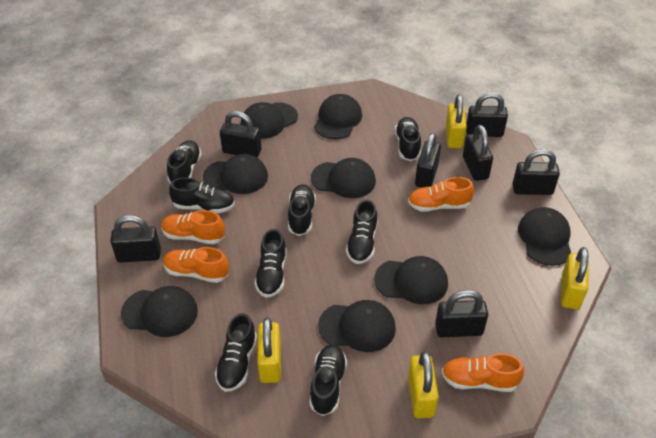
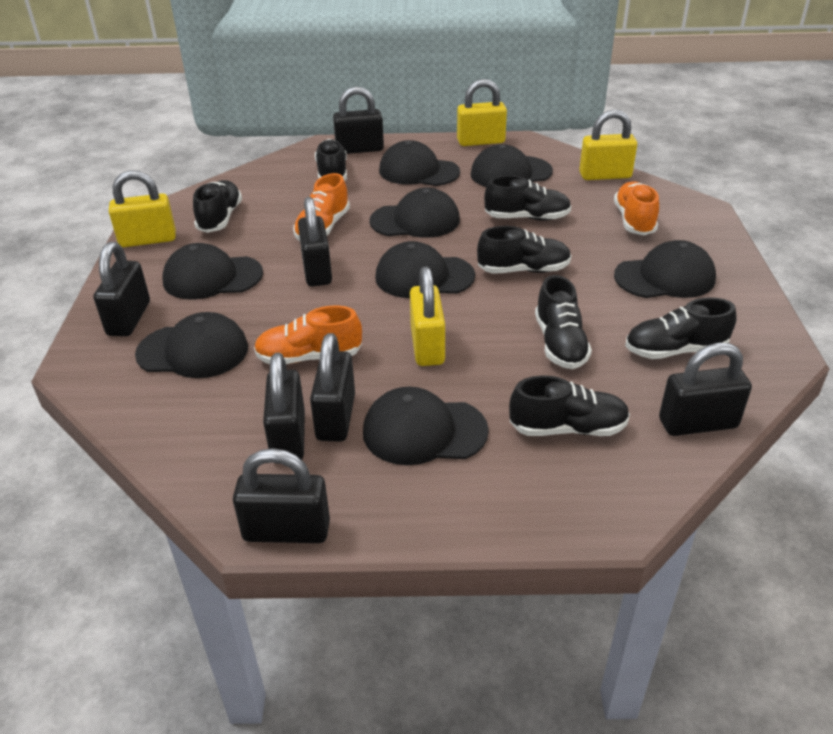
black shoe: [167,140,202,183] [169,177,235,213] [215,313,257,392] [255,229,287,298] [288,184,316,236] [309,344,347,416] [346,200,378,264] [395,117,421,161] = 8 -> [193,180,242,233] [315,139,347,181] [477,226,571,274] [484,176,571,221] [509,375,630,436] [535,275,592,369] [625,297,737,359] = 7
orange shoe: [161,210,225,244] [163,247,229,283] [408,177,474,212] [442,353,524,392] = 4 -> [254,306,362,364] [293,173,350,241] [614,181,659,235] = 3

